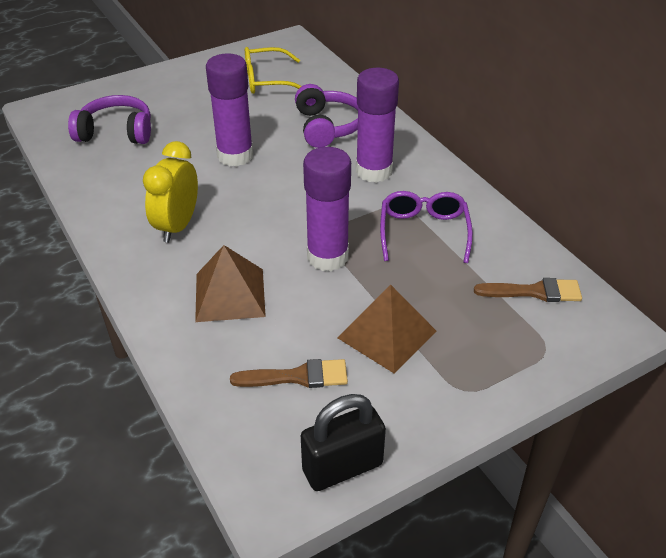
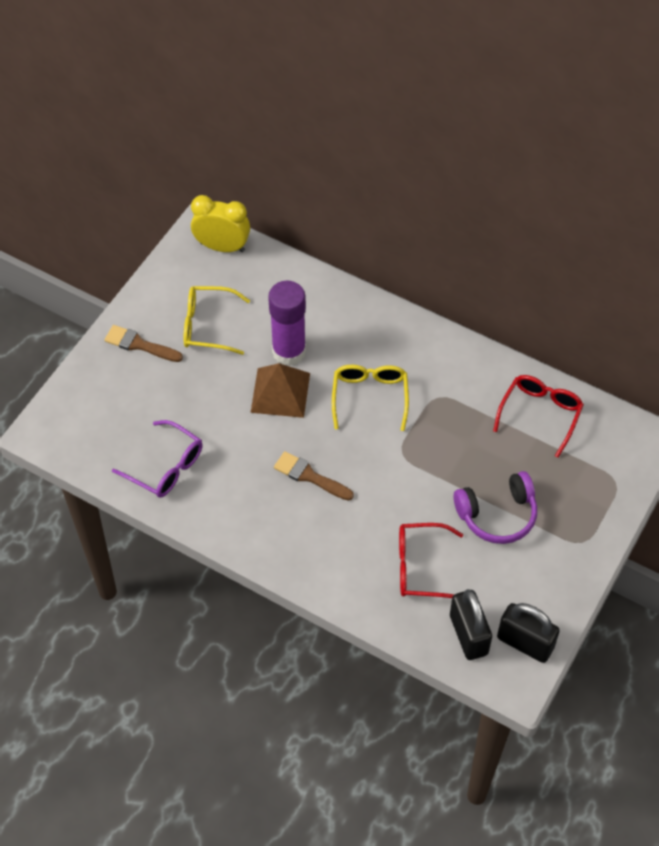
black padlock: [301,394,386,491] = 1 -> [450,589,492,660] [497,603,560,663] = 2
brown pyramid: [195,245,266,322] [337,284,437,374] = 2 -> [251,363,310,418] = 1
purple glue stick: [206,53,253,166] [303,147,351,271] [356,68,399,183] = 3 -> [268,281,306,366] = 1
purple headphones: [68,95,151,144] [295,84,358,148] = 2 -> [454,471,537,544] = 1
red glasses: none = 0 -> [399,523,463,598] [493,375,584,457] = 2
yellow glasses: [245,47,302,94] = 1 -> [184,286,250,355] [332,365,409,431] = 2

